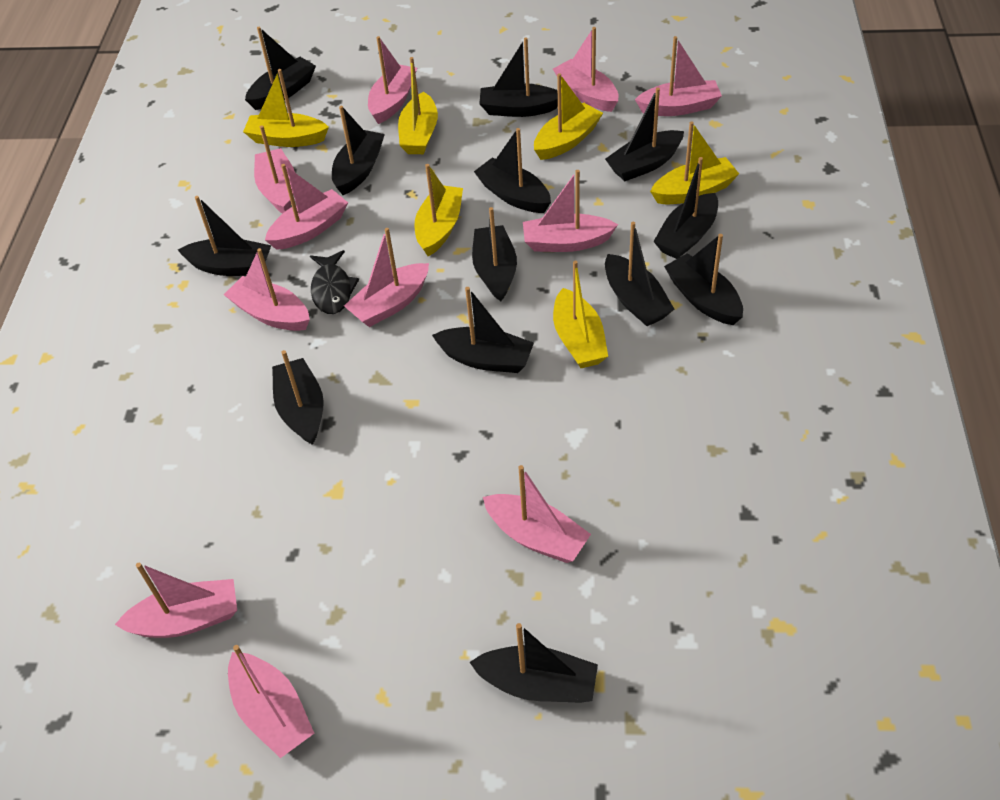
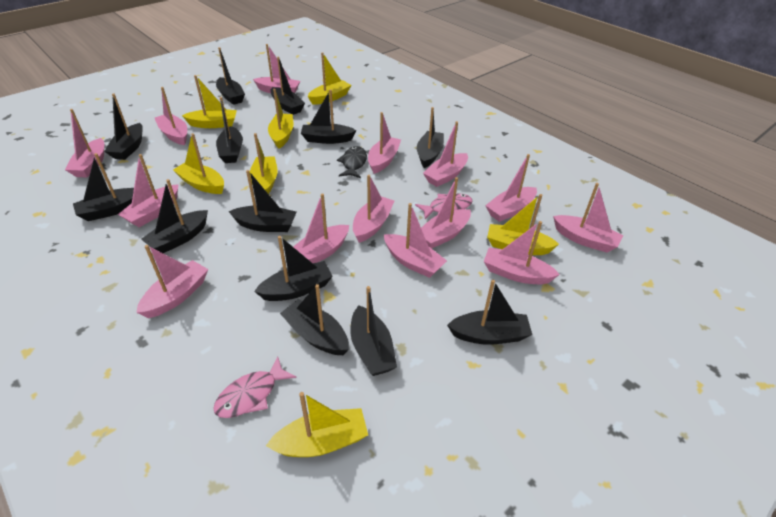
pink boat: [115,563,237,638] [224,248,310,331] [228,645,314,758] [254,125,295,213] [265,164,348,250] [344,228,429,327] [368,36,417,124] [483,465,591,563] [523,170,618,252] [553,27,619,112] [635,36,722,116] = 11 -> [65,109,104,178] [118,154,178,227] [136,245,208,318] [155,87,187,145] [253,44,300,93] [293,194,349,263] [353,175,395,243] [368,112,401,174] [384,203,447,278] [421,177,471,249] [423,121,468,187] [484,221,560,284] [485,154,537,222] [553,183,623,253] = 14
pink fish: none = 0 -> [213,356,297,418] [415,193,472,219] = 2
yellow boat: [243,69,329,147] [398,57,438,154] [414,164,463,256] [534,73,603,160] [553,261,608,368] [650,121,739,204] = 6 -> [173,133,224,194] [182,75,237,128] [250,133,278,194] [266,392,368,457] [268,89,294,149] [307,52,351,105] [487,194,559,255] = 7

